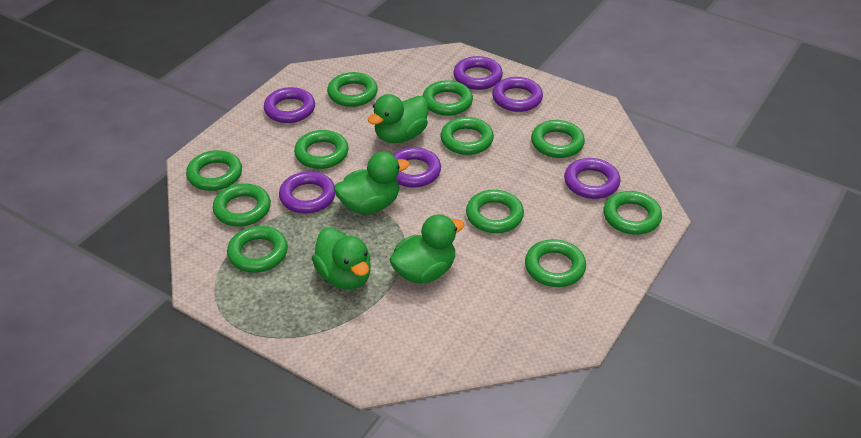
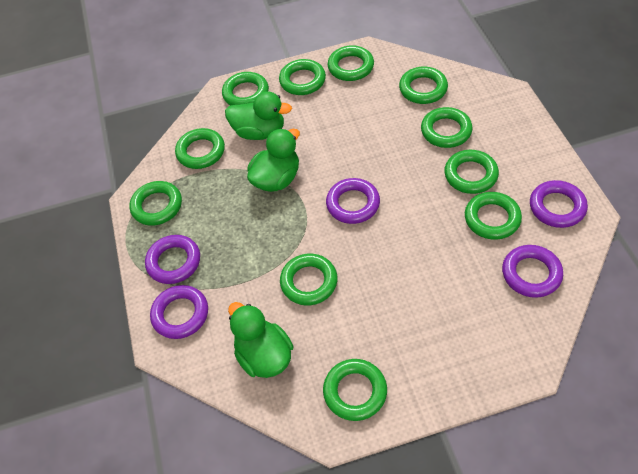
green duck: [312,227,371,290] [334,152,410,214] [368,94,428,143] [390,214,464,284] = 4 -> [225,91,292,140] [228,302,294,378] [247,129,300,192] = 3
purple ring: [264,87,315,123] [279,171,336,214] [392,147,441,188] [453,56,503,90] [492,77,543,112] [564,158,620,199] = 6 -> [145,235,200,284] [150,285,208,339] [326,178,380,224] [502,245,563,298] [530,180,588,228] = 5

